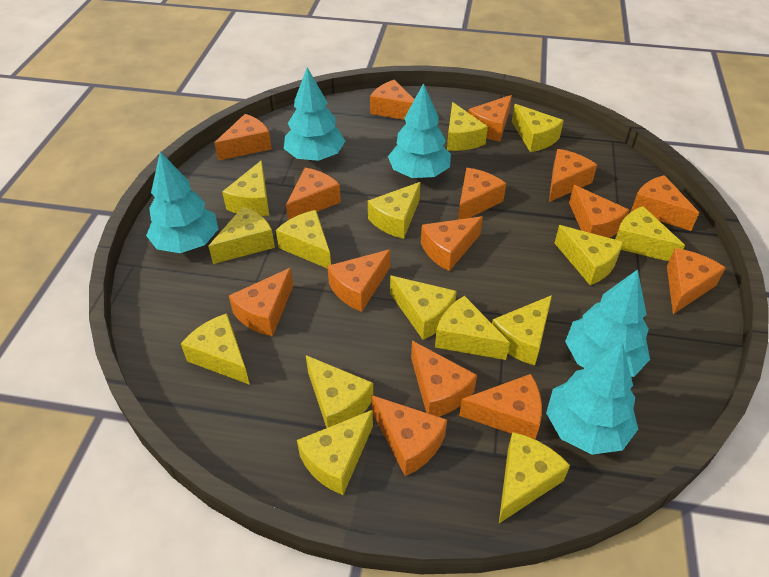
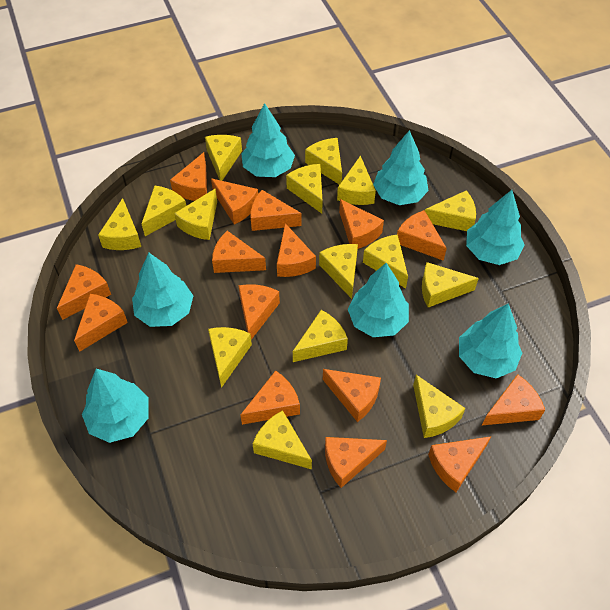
turquoise tree: [146,152,218,253] [284,67,345,161] [388,83,451,178] [546,341,638,455] [565,269,650,377] = 5 -> [82,369,149,443] [132,253,193,327] [241,103,295,177] [348,263,409,337] [373,130,429,205] [459,303,522,378] [466,190,524,265] = 7

